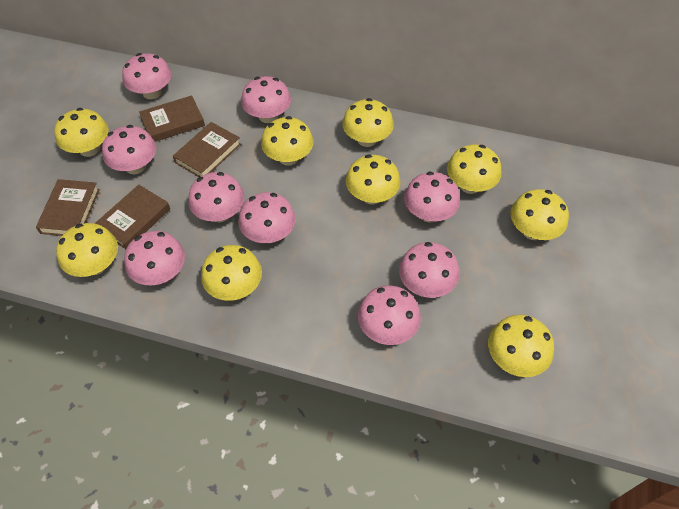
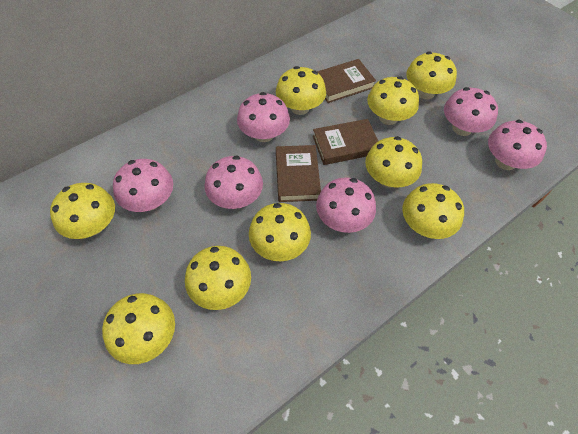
brown book: [36,179,100,236] [94,185,170,249] [139,95,205,142] [173,122,241,177] = 4 -> [276,145,321,202] [313,119,378,165] [317,59,376,103] = 3
pink mushroom: [102,125,156,174] [122,53,172,99] [124,231,185,285] [188,172,245,223] [238,192,296,243] [241,76,291,123] [358,285,421,345] [399,242,459,298] [404,171,460,222] = 9 -> [113,159,173,212] [204,156,263,209] [237,92,290,142] [316,177,376,233] [444,87,498,136] [488,120,547,170] = 6

